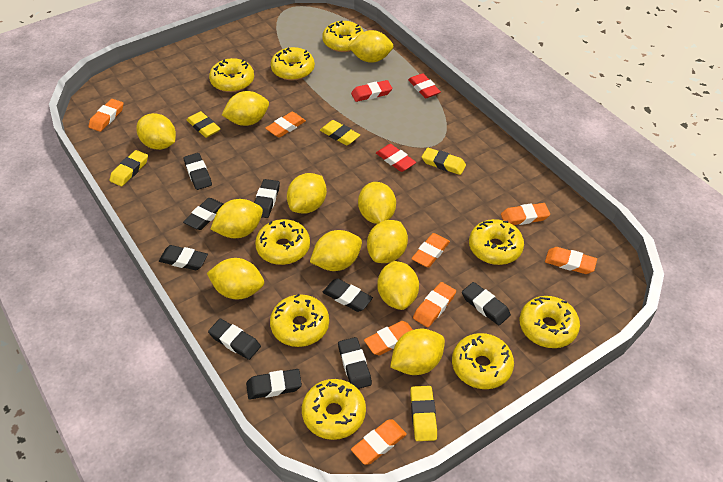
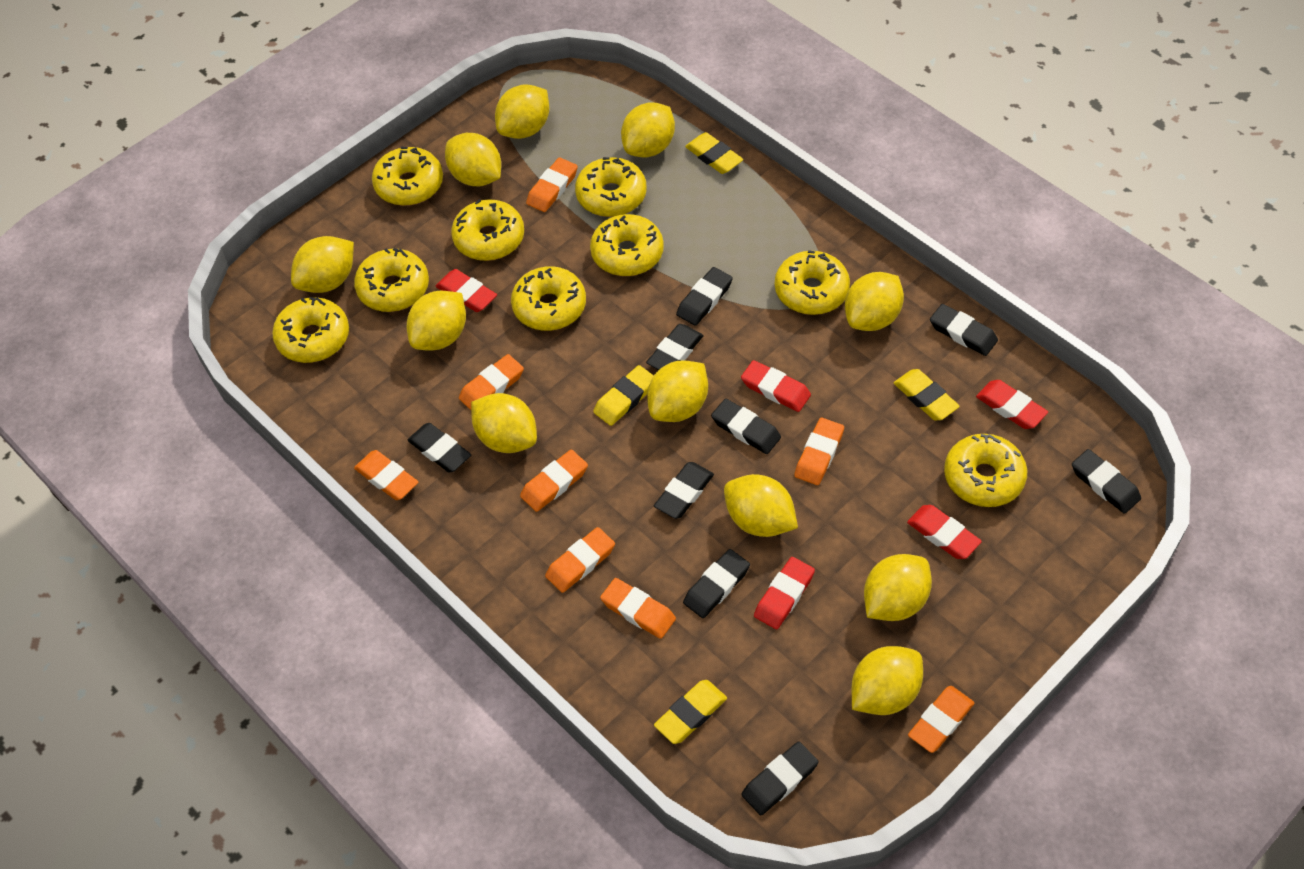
red eraser: [351,80,392,102] [376,144,416,172] [408,73,441,98] = 3 -> [435,269,497,312] [741,360,811,412] [754,557,815,629] [907,505,982,559] [976,380,1048,429] = 5
yellow eraser: [110,150,148,186] [187,111,220,138] [320,120,360,145] [410,386,437,441] [422,148,466,175] = 5 -> [593,365,654,426] [654,680,727,744] [685,132,743,174] [894,369,960,420] = 4

